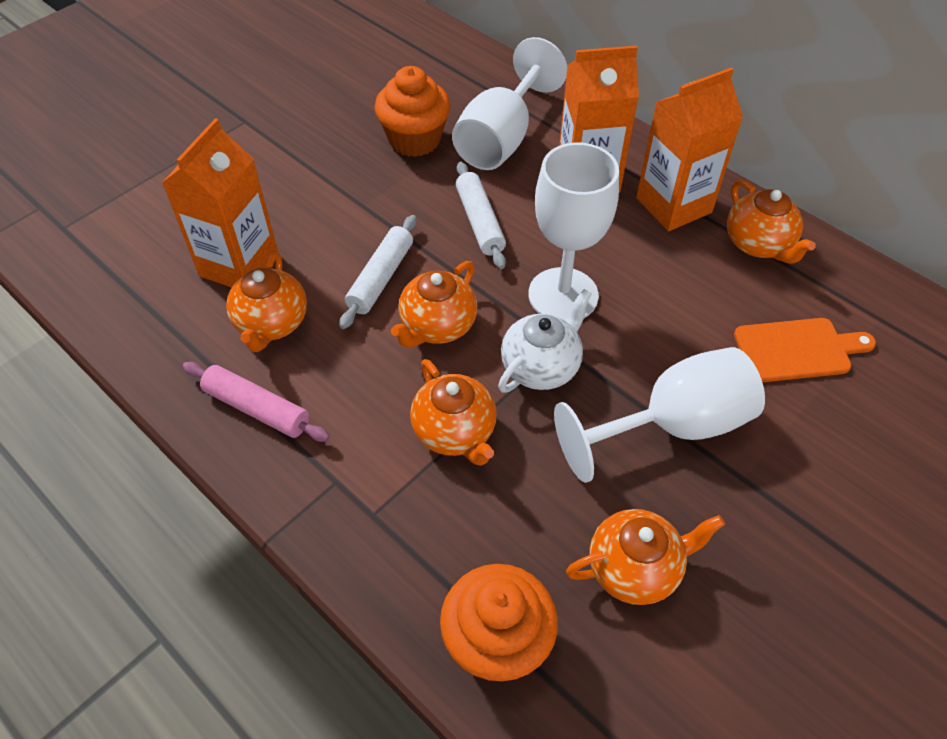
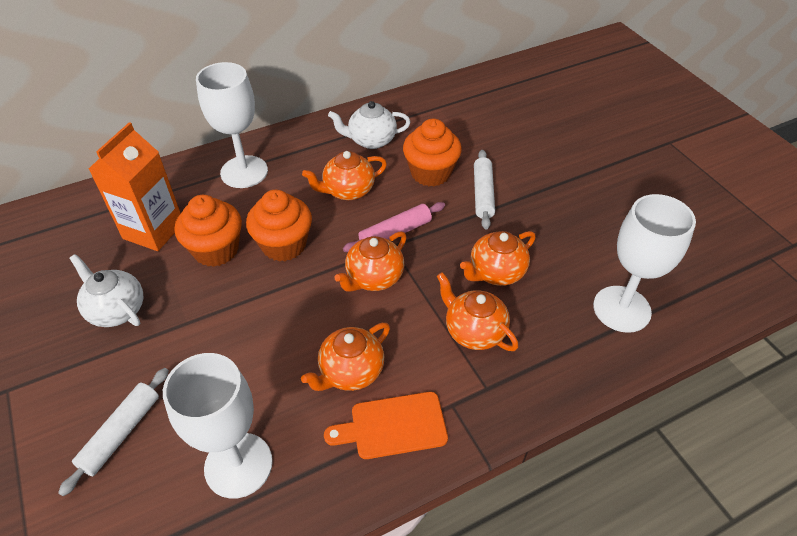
orange carton: [162,118,278,288] [559,46,639,193] [636,67,743,231] = 3 -> [89,122,181,251] = 1
orange cupcake: [375,66,451,157] [440,564,558,681] = 2 -> [175,195,242,267] [246,190,312,262] [403,119,462,186] = 3
white teapot: [498,289,592,393] = 1 -> [69,254,143,327] [328,101,411,149] = 2

